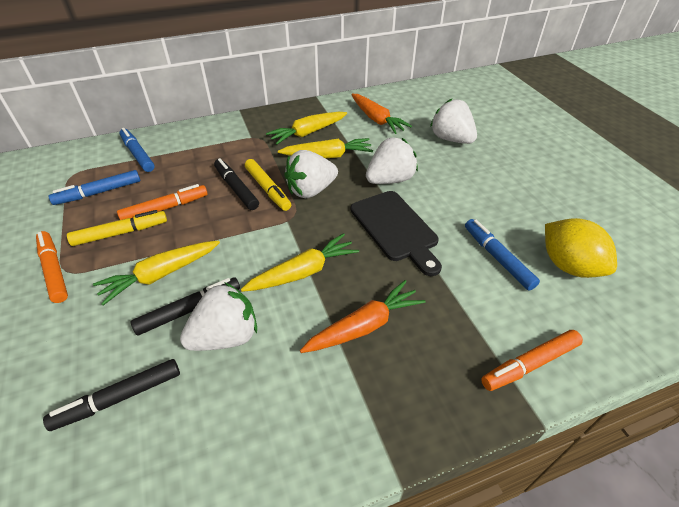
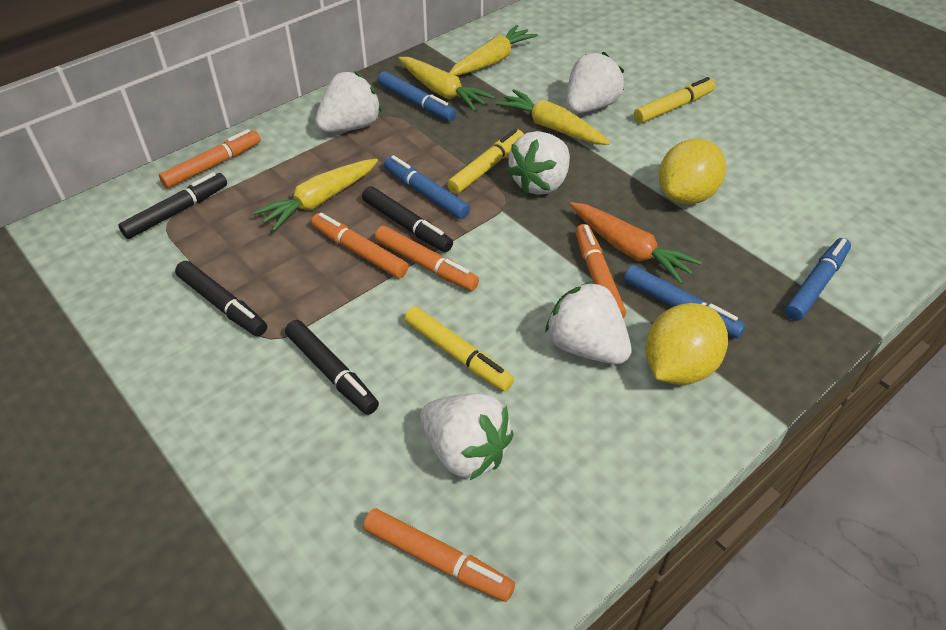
black cutting board: [351,191,442,276] = 1 -> none = 0
black marker: [43,359,180,431] [131,277,240,336] [214,158,259,210] = 3 -> [118,172,227,239] [175,261,267,336] [285,320,379,415] [362,186,453,252] = 4
blue marker: [49,170,140,205] [119,128,155,172] [465,219,540,291] = 3 -> [378,71,456,121] [384,155,470,219] [624,265,746,339] [785,238,851,321] = 4
orange carrot: [300,280,426,353] [351,94,412,134] = 2 -> [570,202,702,284] = 1
orange marker: [36,231,68,303] [117,184,208,220] [481,330,583,391] = 3 -> [159,129,261,188] [311,213,408,278] [363,508,515,602] [375,226,479,291] [576,224,626,318] = 5
white strawberry: [180,282,257,351] [284,150,338,198] [366,137,418,184] [430,99,477,144] = 4 -> [315,72,382,132] [420,393,514,480] [507,131,570,195] [545,281,631,364] [567,52,624,114] = 5
yellow lemon: [545,218,617,278] = 1 -> [645,303,728,385] [659,139,726,205] = 2
yellow marker: [67,210,167,246] [245,159,291,211] = 2 -> [405,306,514,391] [447,129,524,194] [634,77,716,123] = 3

